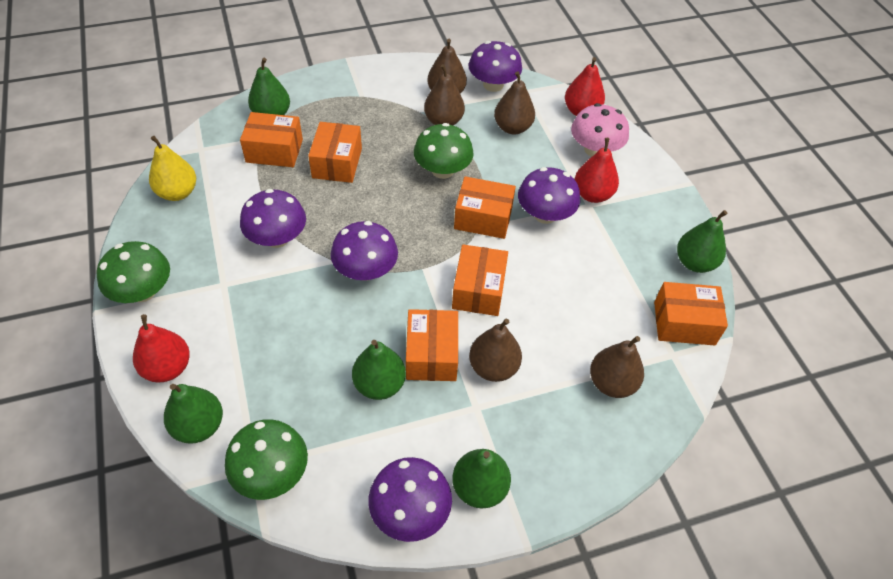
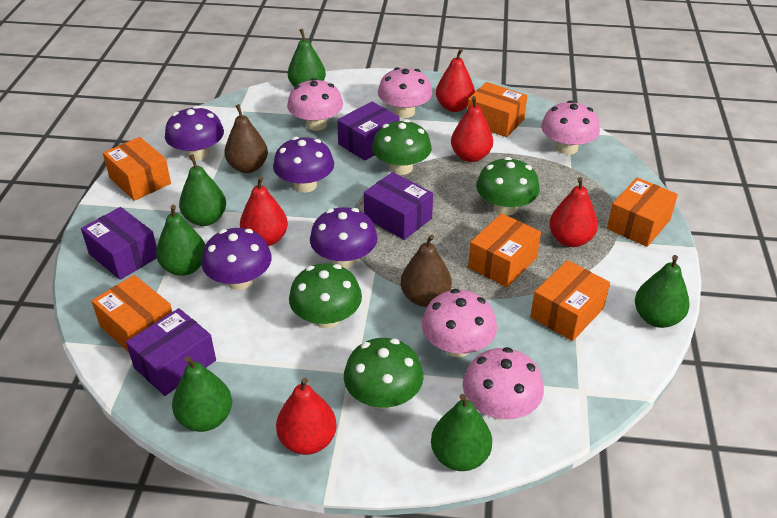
brown pear: [424,64,465,125] [427,39,467,94] [469,318,522,382] [494,71,535,134] [590,336,644,398] = 5 -> [224,104,268,173] [401,234,452,307] = 2
green mushroom: [97,241,170,303] [225,419,308,500] [414,123,474,179] = 3 -> [289,263,362,329] [344,338,423,409] [372,119,432,175] [476,157,540,216] = 4
green pear: [164,384,223,444] [248,58,290,115] [352,340,406,400] [452,449,511,508] [677,210,727,273] = 5 -> [156,205,205,276] [172,356,232,432] [179,154,226,226] [288,29,326,87] [431,394,492,471] [635,255,690,328] = 6
pink mushroom: [571,103,629,157] = 1 -> [287,78,343,131] [378,67,432,118] [422,289,497,357] [463,347,544,420] [541,100,600,155] = 5
purple box: none = 0 -> [81,207,157,280] [126,308,216,396] [337,102,399,161] [364,172,433,240] = 4
purple mushroom: [240,189,306,248] [331,221,398,281] [369,457,452,542] [469,41,522,92] [518,167,580,224] = 5 -> [165,106,224,161] [201,228,272,290] [273,137,334,193] [310,207,377,268] = 4
red pear: [133,314,190,382] [565,57,605,116] [575,138,619,203] = 3 -> [240,176,288,246] [276,378,337,455] [436,48,475,112] [451,96,493,162] [549,177,598,247] = 5
yellow pear: [149,136,196,201] = 1 -> none = 0

